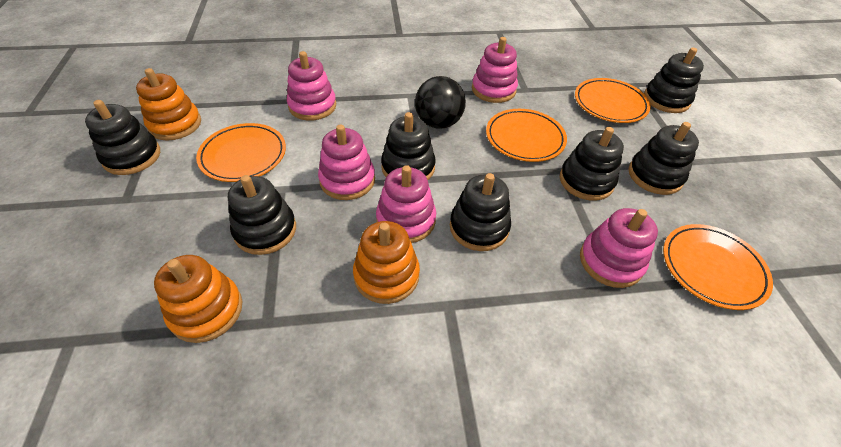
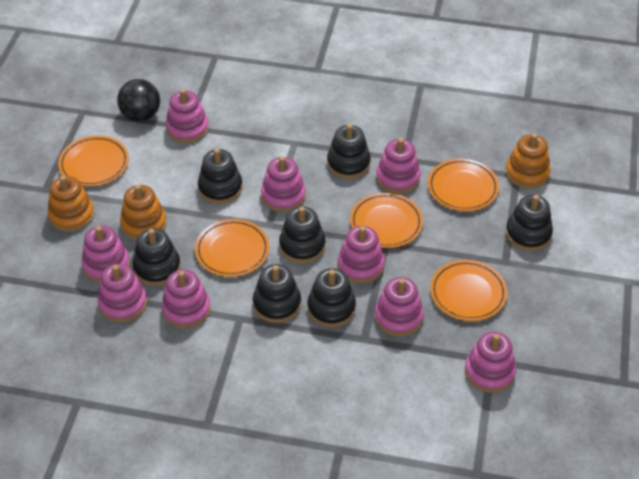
orange plate: [196,123,286,182] [486,109,567,162] [575,78,651,123] [663,224,773,310] = 4 -> [58,136,129,186] [195,219,269,277] [350,193,423,248] [428,159,499,211] [430,260,507,321] = 5
pink stacking toy: [287,51,336,121] [318,125,375,200] [376,165,436,243] [472,37,518,103] [580,208,658,288] = 5 -> [81,225,130,283] [98,264,147,323] [161,269,211,329] [165,89,209,143] [261,156,306,212] [338,226,385,283] [375,277,424,336] [376,138,421,194] [465,332,516,393] = 9

